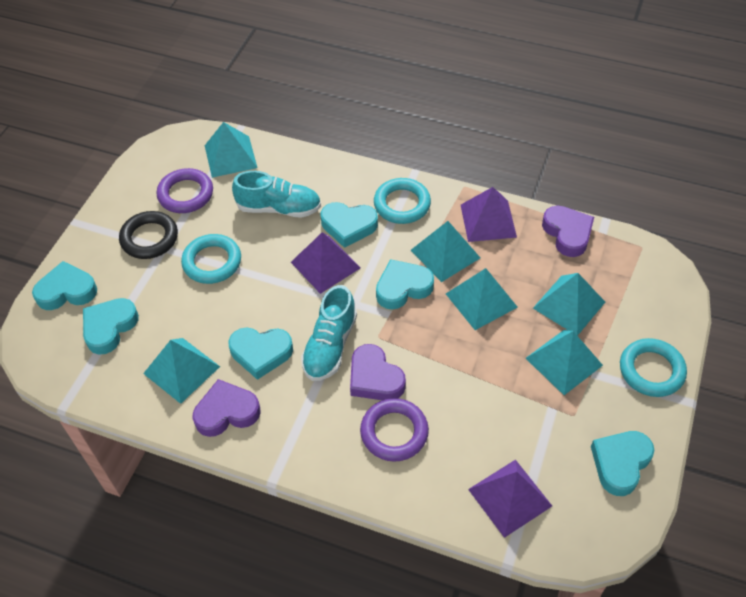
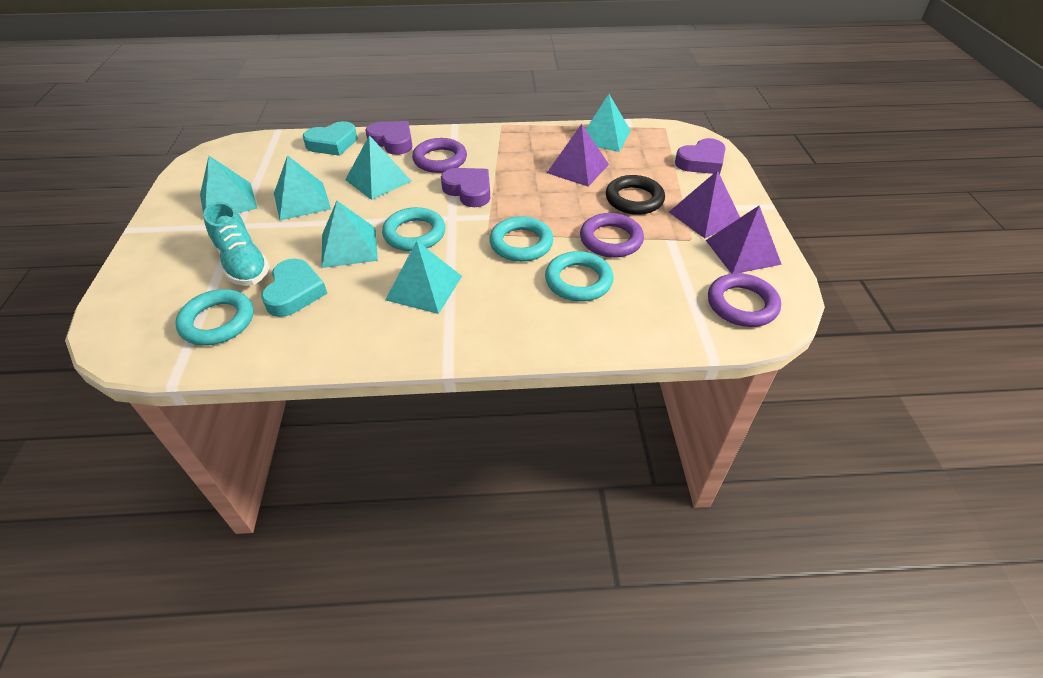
purple ring: [157,168,213,213] [360,398,429,462] = 2 -> [412,138,467,173] [580,213,644,258] [708,273,781,327] = 3
turquoise heart: [32,261,97,310] [83,298,139,354] [228,328,293,380] [320,202,378,248] [376,259,434,310] [591,431,655,496] = 6 -> [261,258,327,317] [303,121,357,156] = 2
turquoise ring: [181,234,241,284] [374,178,431,224] [620,338,687,397] = 3 -> [175,289,253,345] [382,207,445,251] [489,216,553,262] [545,251,614,302] = 4
turquoise shoe: [232,171,321,218] [301,285,357,381] = 2 -> [203,202,270,286] = 1

